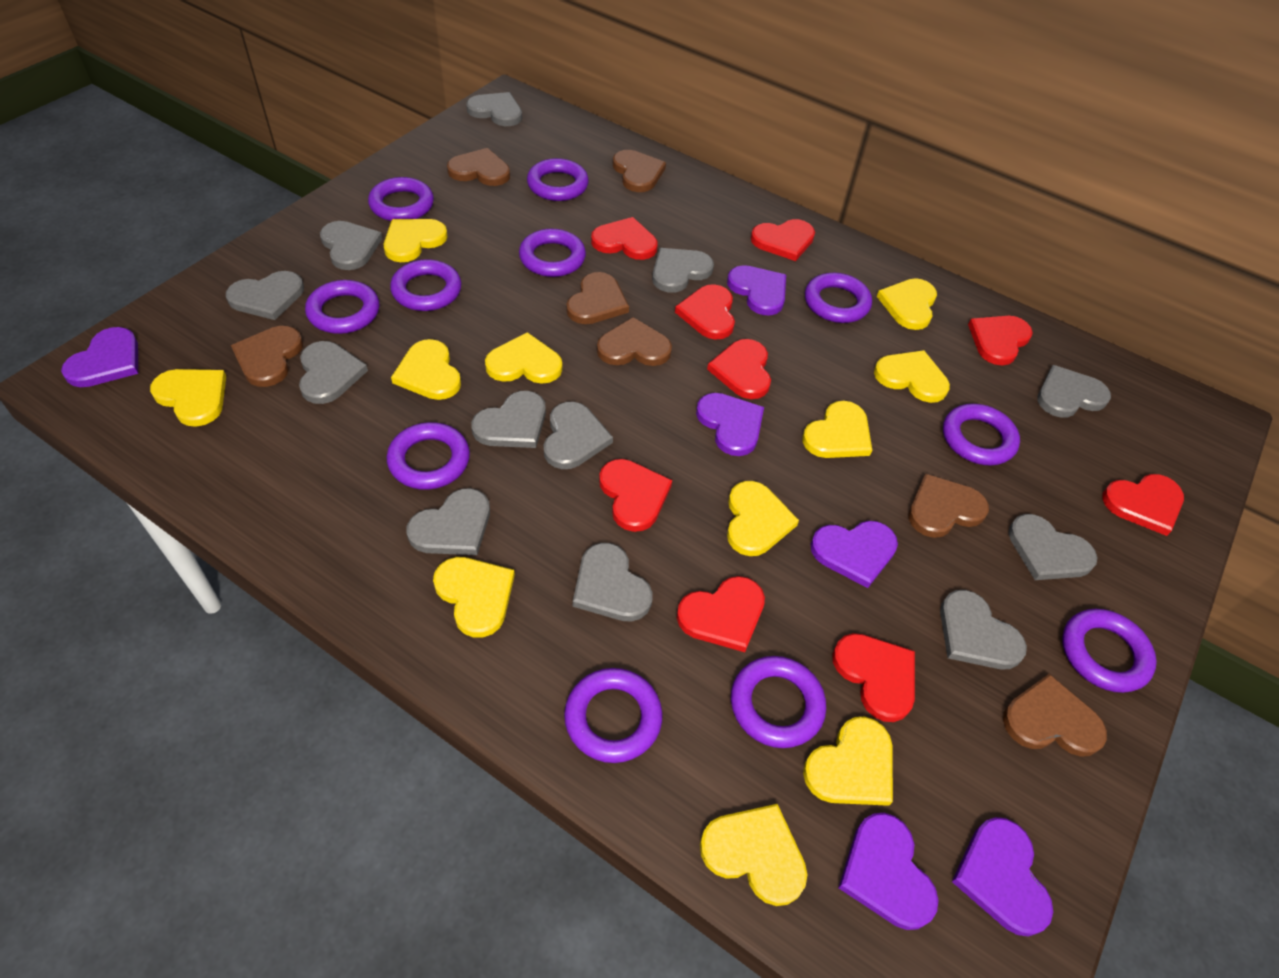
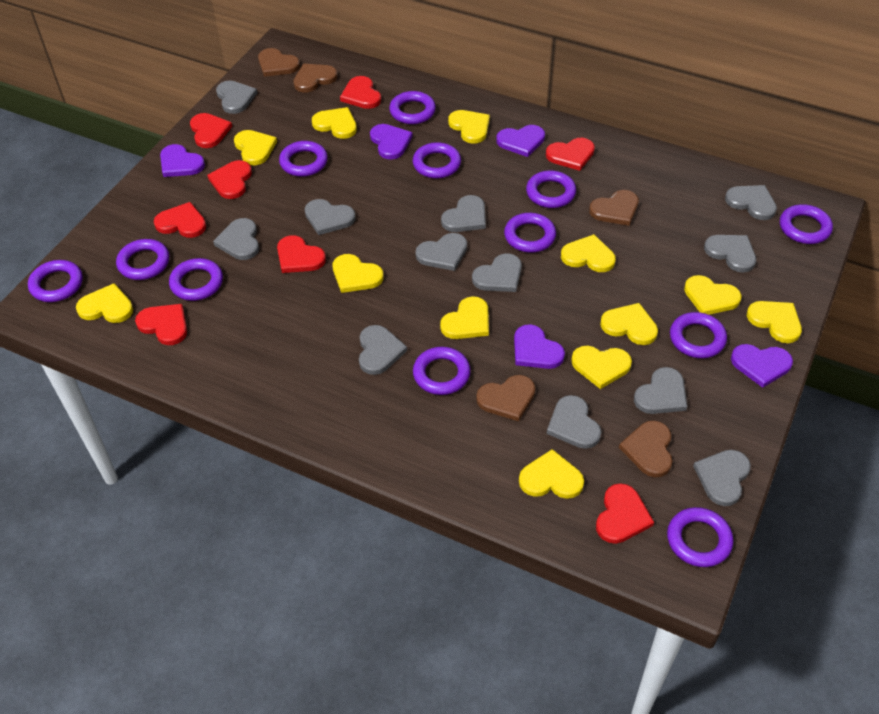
brown heart: [231,326,303,387] [447,148,510,186] [566,272,629,324] [597,317,672,366] [613,150,666,192] [908,474,989,538] [1003,674,1107,757] = 7 -> [258,48,300,77] [293,64,338,92] [476,375,535,421] [589,190,639,226] [619,421,673,477] = 5
purple heart: [61,327,138,387] [696,393,764,456] [727,265,786,315] [811,521,898,588] [838,813,939,930] [952,817,1053,937] = 6 -> [160,144,205,177] [370,124,413,160] [496,125,545,157] [514,324,565,369] [731,344,793,388] = 5
purple ring: [305,280,379,334] [368,177,434,221] [387,422,470,490] [390,259,461,311] [519,229,586,277] [527,158,589,201] [564,668,663,763] [731,656,826,748] [805,273,872,323] [943,404,1020,466] [1062,609,1157,693] = 11 -> [28,260,83,302] [116,239,169,280] [169,258,223,301] [279,141,328,177] [389,91,436,124] [413,142,461,178] [413,347,471,395] [504,213,556,253] [526,170,576,208] [667,507,733,567] [670,312,727,358] [780,204,833,244] = 12
red heart: [591,217,658,260] [599,459,672,532] [675,284,735,340] [677,576,765,652] [707,339,771,399] [751,219,815,261] [832,633,915,722] [968,316,1033,366] [1103,474,1184,536] = 9 -> [135,304,187,345] [154,202,206,238] [190,113,232,148] [207,160,252,199] [277,235,326,273] [340,76,381,109] [546,138,595,171] [596,483,654,544] = 8
yellow heart: [150,369,226,427] [384,219,448,262] [391,339,461,400] [433,557,515,637] [485,332,562,384] [700,804,807,906] [727,481,799,556] [802,401,872,458] [803,717,893,806] [874,350,950,403] [877,278,937,330] = 11 -> [76,283,133,323] [234,130,277,165] [312,107,357,139] [333,254,384,293] [440,296,489,339] [448,110,490,143] [519,449,584,499] [561,234,616,272] [571,346,632,389] [600,303,658,345] [684,275,742,315] [747,301,802,343] = 12

